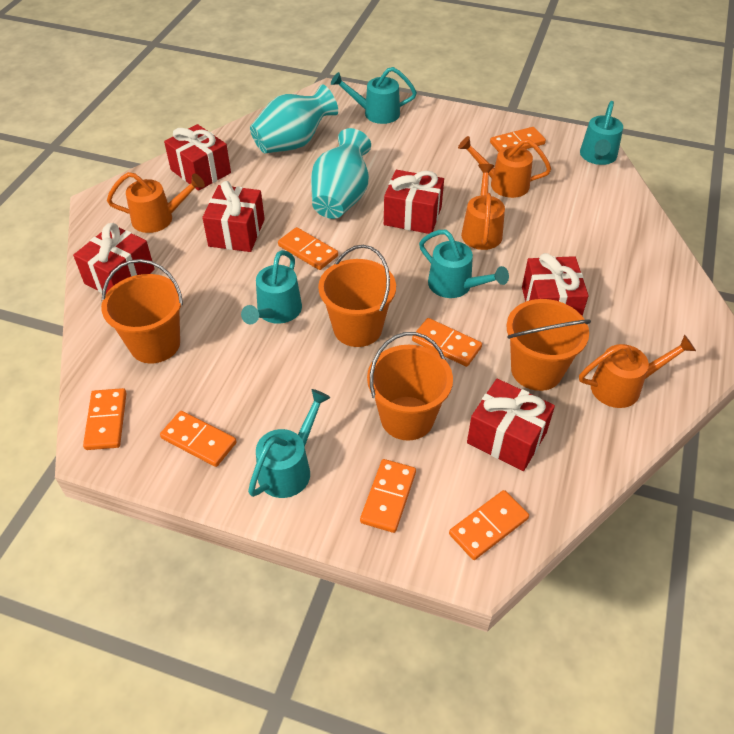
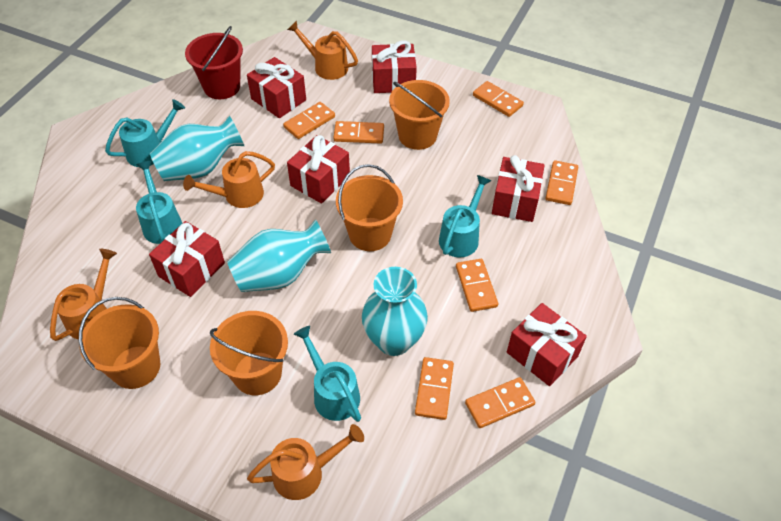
red bucket: none = 0 -> [185,26,243,99] = 1
turquoise vase: [250,84,338,154] [311,128,371,219] = 2 -> [150,115,244,181] [227,219,331,292] [362,267,428,356] = 3
turquoise watering can: [241,250,302,324] [248,389,331,498] [331,67,417,124] [419,230,509,298] [580,101,623,165] = 5 -> [105,99,185,167] [136,161,182,244] [294,326,361,422] [439,175,492,257] = 4

